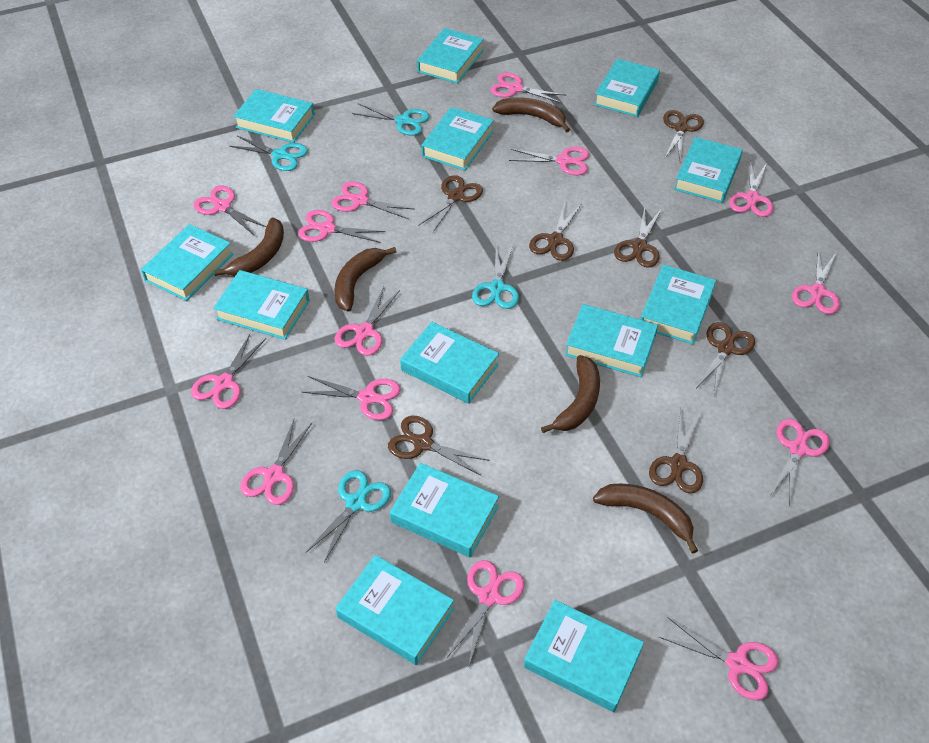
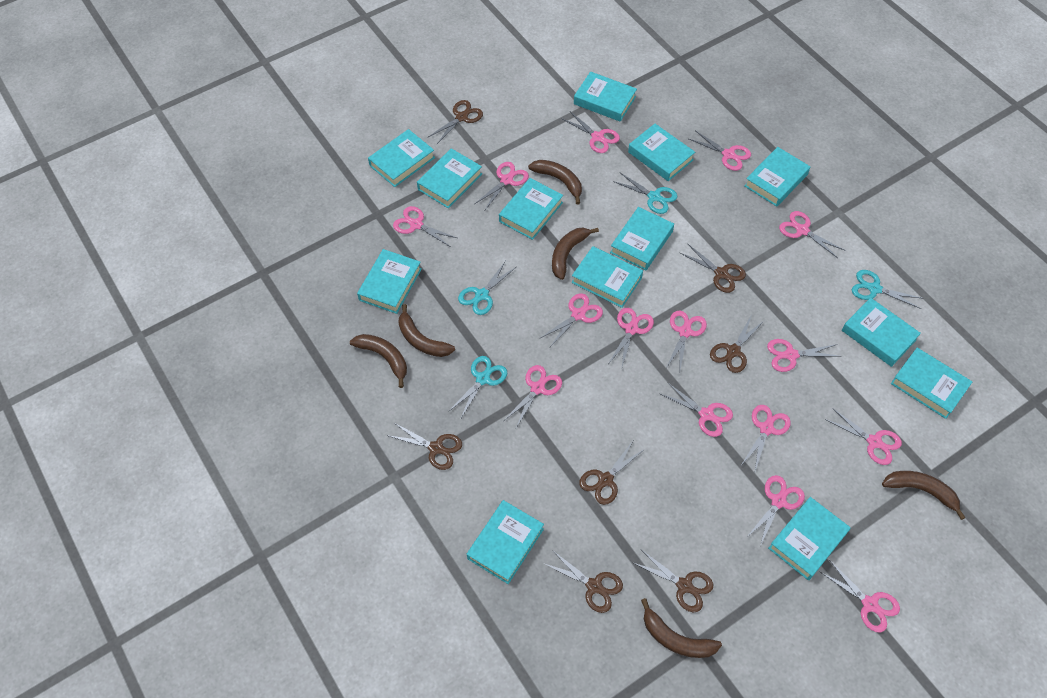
brown banana: [214,217,284,276] [334,247,396,312] [492,97,570,133] [541,355,600,433] [593,484,698,554] = 5 -> [350,334,407,388] [398,304,455,357] [528,160,582,204] [552,228,599,280] [641,598,722,658] [882,471,966,520] = 6
pink scissors: [191,334,266,409] [194,186,266,235] [240,420,312,505] [298,210,385,243] [302,376,401,420] [331,181,414,219] [334,286,400,356] [447,560,524,668] [490,73,567,103] [509,147,589,175] [659,618,778,700] [729,160,774,217] [769,419,830,506] [792,248,840,314] = 14 -> [393,206,457,247] [475,162,529,210] [505,365,562,428] [540,293,603,347] [561,111,620,153] [608,308,654,367] [661,382,733,437] [666,311,707,369] [689,130,751,171] [741,405,791,471] [746,475,805,546] [767,339,838,372] [779,211,844,258] [820,561,900,633] [825,408,902,465] = 15

